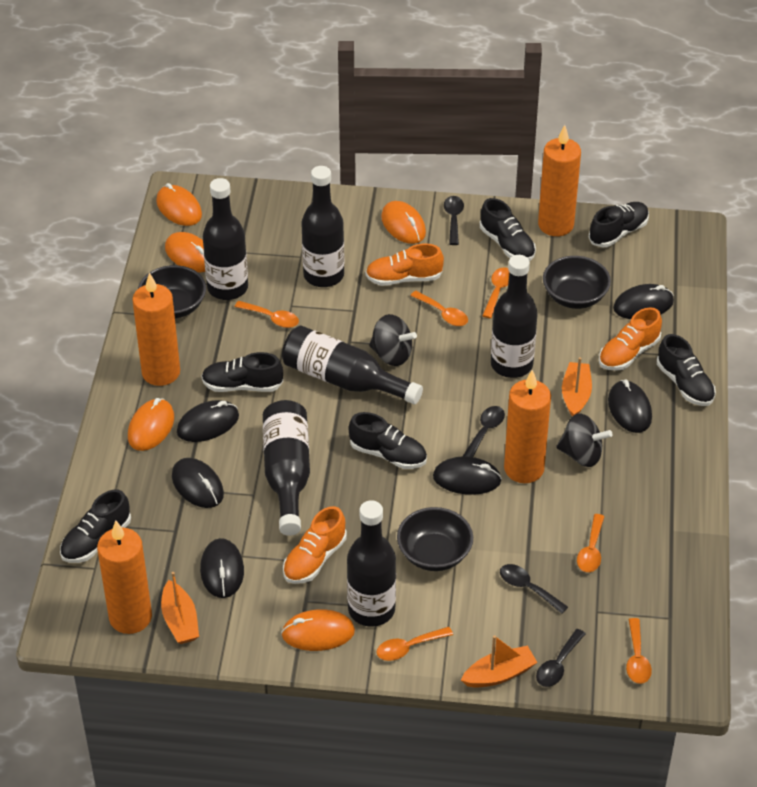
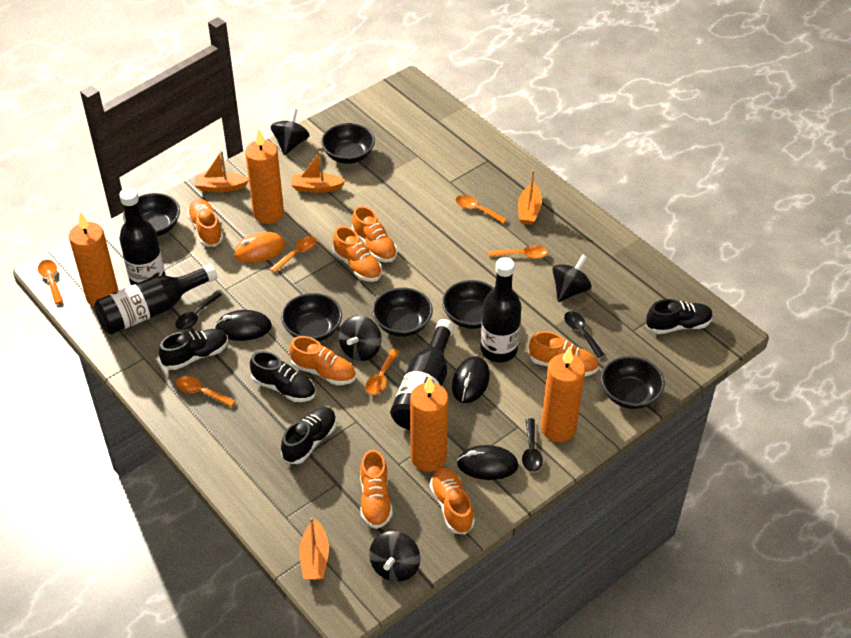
black bottle: [203,178,248,300] [263,400,310,536] [282,326,423,404] [301,166,345,287] [347,500,396,627] [491,255,538,378] = 6 -> [94,264,217,335] [119,188,166,285] [390,319,454,430] [480,257,521,362] = 4
black bowl: [138,265,206,319] [397,507,473,571] [543,256,611,309] = 3 -> [123,193,180,236] [281,293,342,342] [321,123,375,164] [372,287,433,337] [442,280,494,329] [601,356,665,409] = 6
black mouse: [172,458,224,508] [177,400,239,442] [200,538,244,598] [433,456,502,495] [608,380,652,433] [613,284,674,319] = 6 -> [215,310,272,341] [452,356,490,403] [457,445,519,480] = 3
black shoe: [60,489,131,563] [201,352,283,392] [349,412,427,469] [480,198,536,261] [589,202,649,247] [657,334,716,406] = 6 -> [159,329,228,370] [250,351,316,402] [281,407,337,464] [646,299,713,334] = 4
black spinning top: [369,314,417,366] [556,413,613,467] = 2 -> [270,108,310,155] [339,315,382,361] [369,531,420,582] [552,254,592,302] = 4
black spoon: [444,196,464,245] [463,406,505,457] [500,564,568,614] [536,629,586,687] = 4 -> [176,291,222,330] [522,418,543,472] [564,311,605,358] = 3
orange boat: [161,572,199,644] [461,635,538,688] [562,357,592,417] = 3 -> [194,151,249,192] [291,151,346,193] [299,517,329,580] [518,170,542,225] = 4
orange mouse: [128,398,174,451] [156,183,202,226] [165,232,205,272] [281,609,355,651] [381,201,426,244] = 5 -> [234,232,286,263] = 1
orange shoe: [283,506,347,584] [366,244,444,286] [599,307,662,371] = 3 -> [187,199,223,247] [289,336,356,385] [333,226,382,282] [352,206,397,263] [360,450,393,529] [430,467,475,535] [529,331,599,376] = 7

